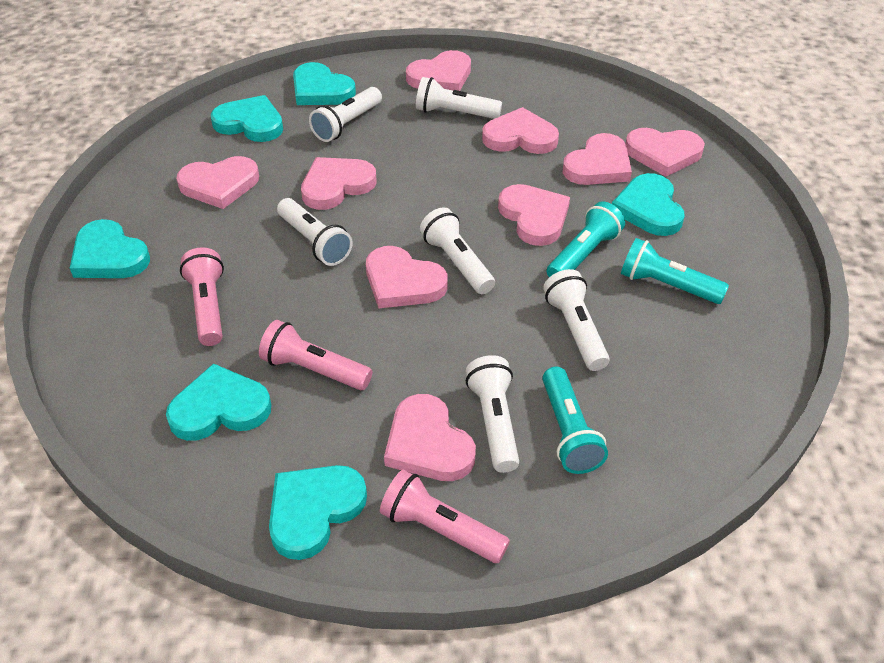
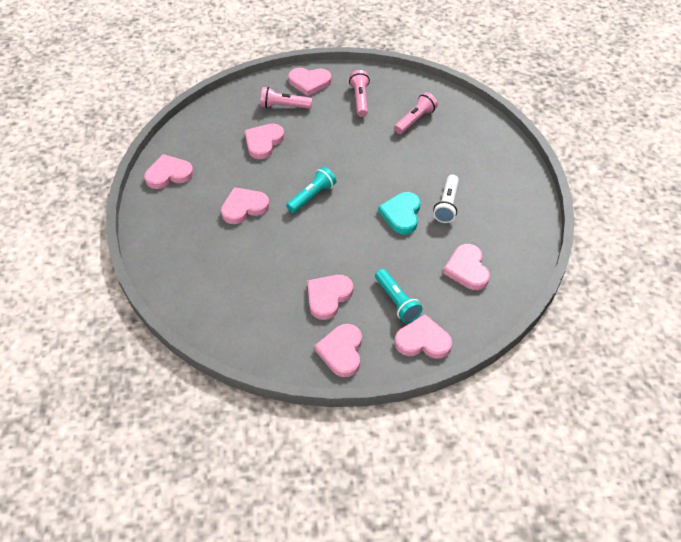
pink heart: [176,156,259,209] [301,157,377,210] [366,246,448,308] [384,394,476,481] [406,50,471,91] [482,107,559,154] [498,184,570,246] [563,133,632,185] [626,128,705,177] = 9 -> [144,154,194,189] [221,187,270,224] [244,124,284,159] [288,68,332,96] [307,275,353,320] [314,324,362,377] [395,314,452,359] [443,244,490,290] = 8
turquoise flashlight: [542,366,608,474] [547,201,625,277] [621,238,729,304] = 3 -> [286,167,336,213] [375,269,423,323] = 2
turquoise heart: [70,219,150,278] [166,363,271,441] [211,95,283,142] [269,465,367,560] [293,62,356,105] [612,173,685,236] = 6 -> [378,192,421,234] = 1
white flashlight: [277,198,353,266] [309,87,382,142] [416,77,502,119] [420,207,495,294] [466,355,519,473] [543,269,610,371] = 6 -> [433,175,459,223] = 1

